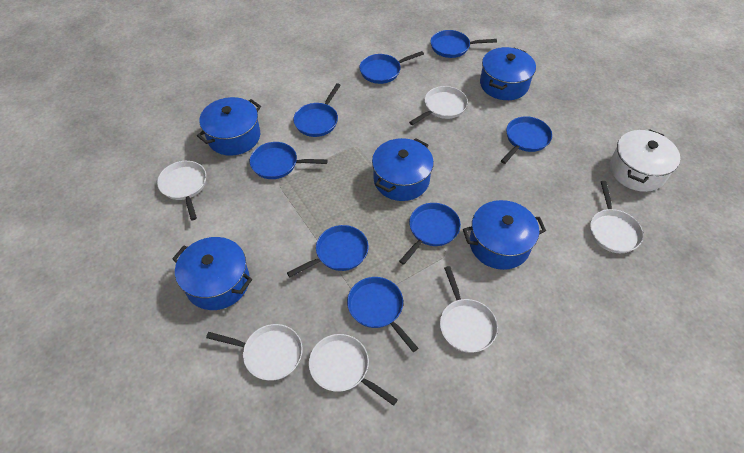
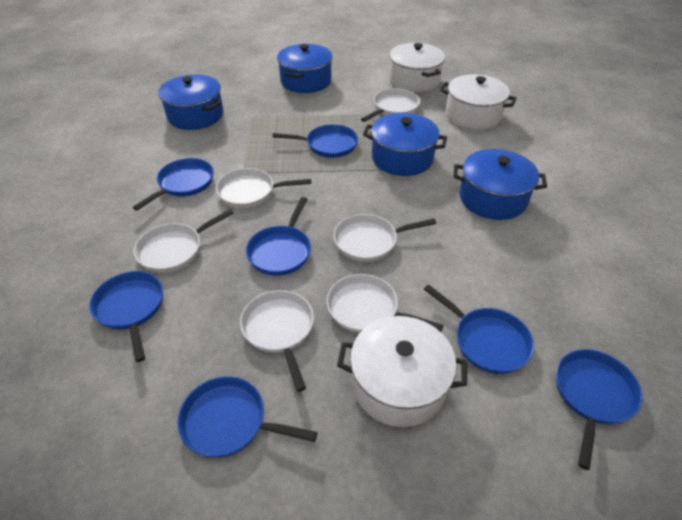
blue pan: [250,142,328,179] [287,225,369,277] [293,83,341,137] [347,277,419,352] [359,51,424,84] [399,203,461,265] [431,30,497,58] [501,116,552,164] = 8 -> [89,271,163,362] [132,158,214,211] [177,376,317,458] [246,197,311,276] [272,124,358,158] [424,285,534,374] [556,349,642,470] = 7
blue pot: [172,237,252,310] [197,97,261,156] [372,138,434,201] [463,200,546,270] [480,47,536,100] = 5 -> [158,74,224,130] [277,44,333,93] [363,113,447,176] [454,149,547,220] = 4
white pot: [610,129,680,192] = 1 -> [337,316,467,427] [389,43,445,92] [440,74,517,130] = 3

